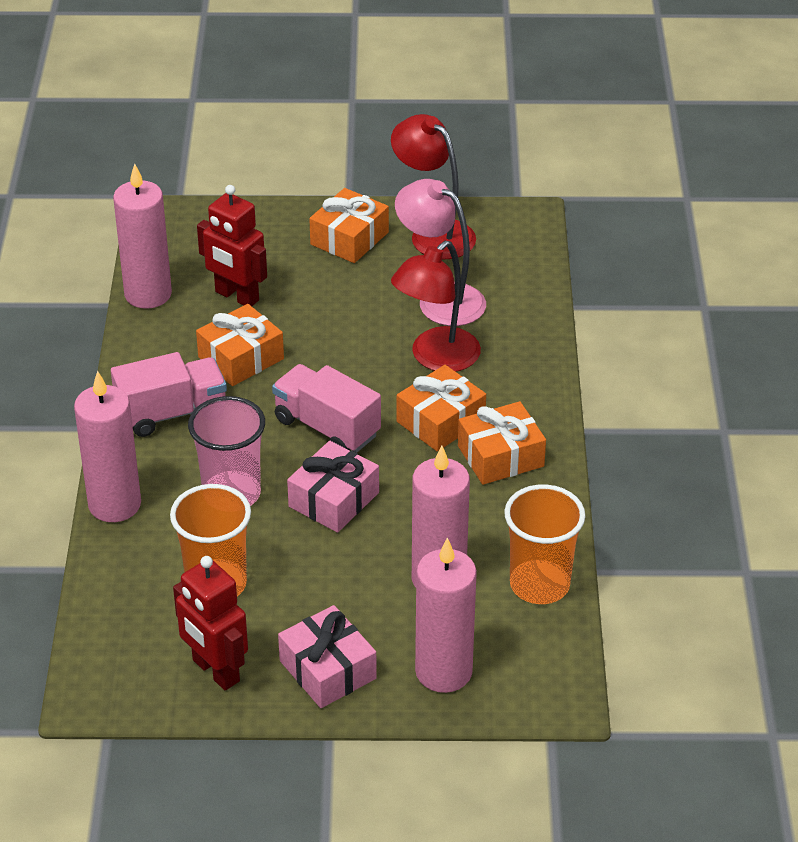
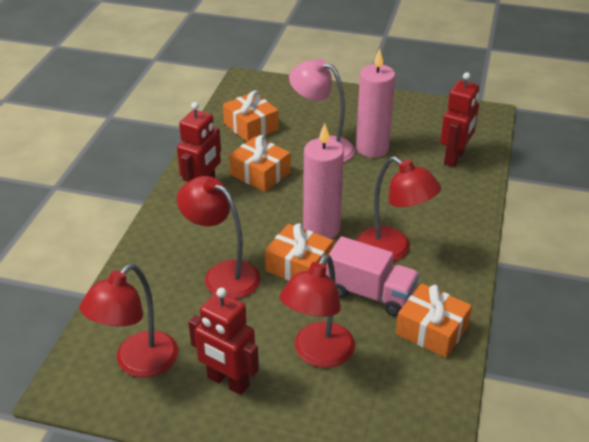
orange cup: [170,484,251,596] [504,484,585,604] = 2 -> none = 0
pink candle: [74,371,141,522] [113,163,172,309] [412,445,470,587] [415,537,477,693] = 4 -> [303,123,344,239] [356,48,396,158] = 2
pink cup: [188,396,265,506] = 1 -> none = 0
pink gift: [278,605,377,708] [287,441,379,533] = 2 -> none = 0
pink truck: [111,352,227,437] [272,364,381,453] = 2 -> [326,236,419,316] = 1
red lamp: [391,114,476,260] [391,241,481,372] = 2 -> [80,264,178,378] [177,176,261,299] [280,254,355,368] [357,156,441,262] = 4
red robot: [173,556,248,690] [197,185,267,306] = 2 -> [177,102,221,182] [188,288,259,395] [440,72,479,167] = 3

